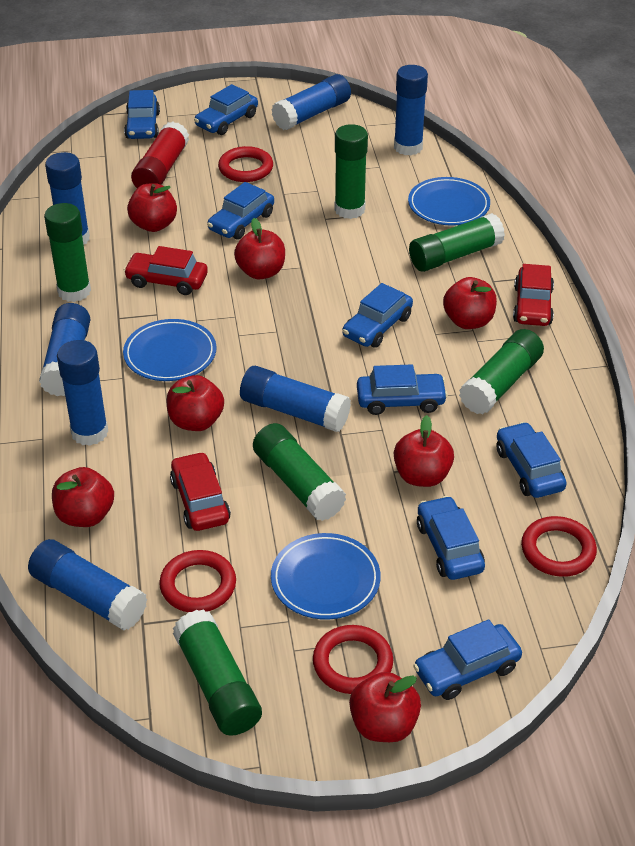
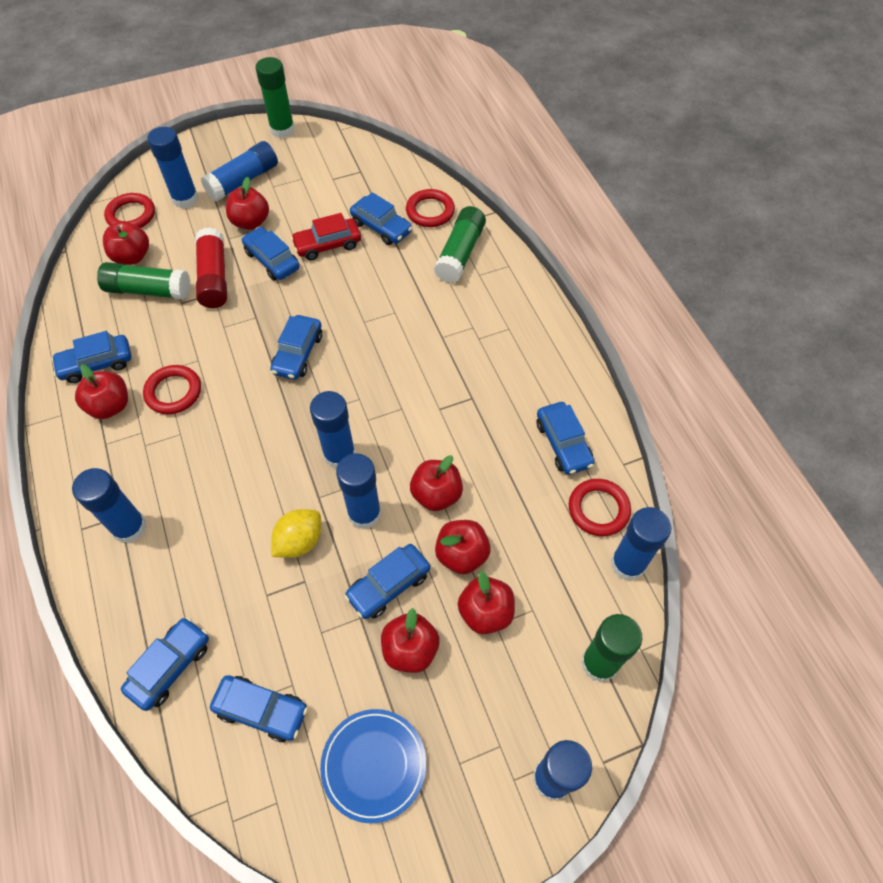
blue plate: [123,319,216,381] [271,533,381,620] [408,177,490,226] = 3 -> [320,709,426,823] = 1
green glue stick: [44,203,91,302] [173,609,262,736] [253,423,346,521] [334,124,368,219] [409,213,505,272] [459,329,544,415] = 6 -> [97,262,190,300] [256,57,295,138] [434,206,486,283] [581,614,642,682] = 4
red car: [123,246,208,295] [170,452,231,531] [513,264,554,326] = 3 -> [291,213,361,260] = 1
yellow lemon: none = 0 -> [271,509,321,558] = 1

